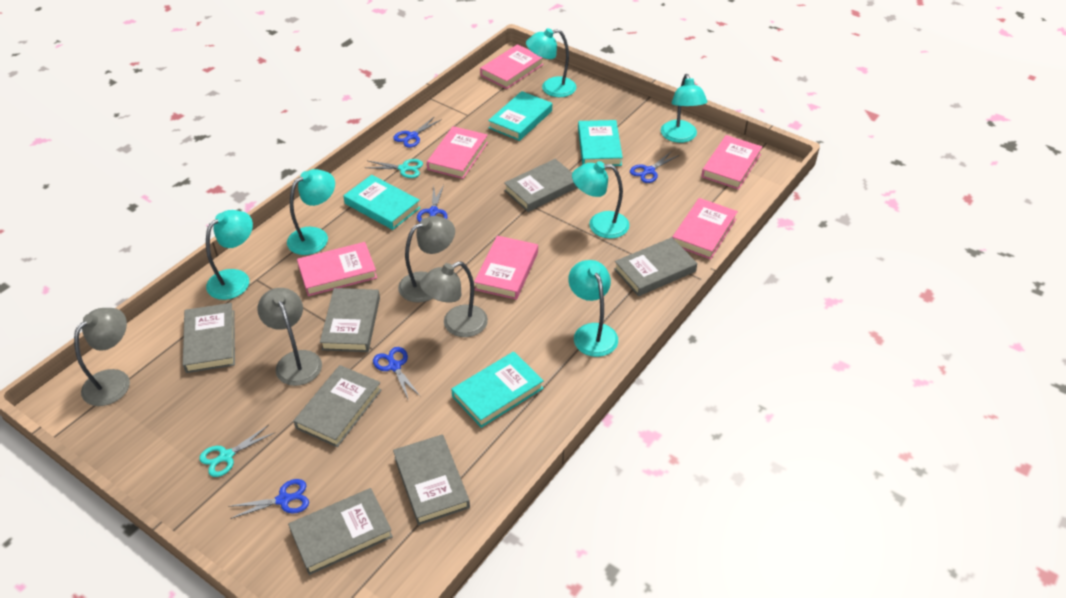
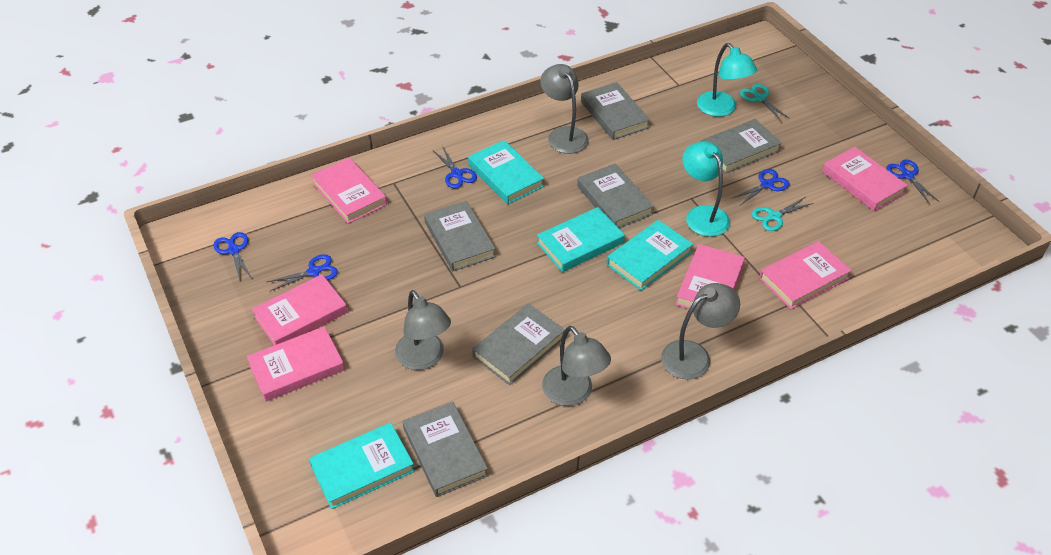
grey book: [183,303,235,373] [288,488,393,575] [294,365,382,447] [320,288,380,352] [393,434,470,525] [504,159,578,212] [614,237,697,296] = 7 -> [403,402,488,497] [424,201,496,271] [472,303,565,385] [577,163,654,228] [581,82,650,140] [701,119,782,174] = 6
turquoise lamp: [206,210,253,300] [287,169,335,255] [526,28,576,97] [568,260,618,357] [572,161,629,239] [661,74,707,143] = 6 -> [682,142,730,237] [697,43,757,117] = 2

